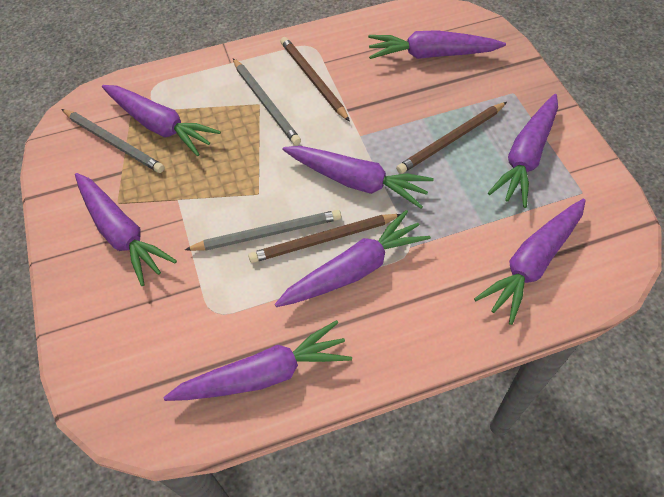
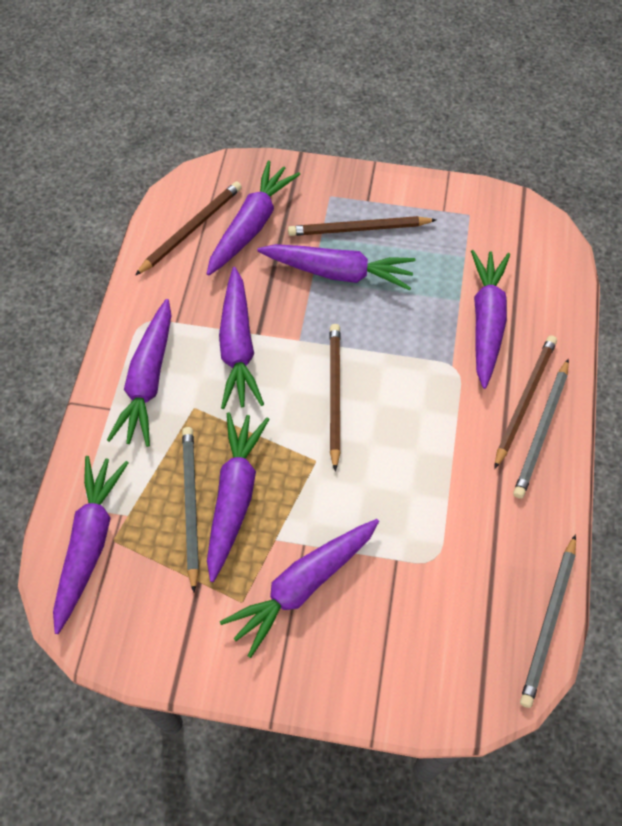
brown pencil: [248,214,401,263] [280,37,350,122] [396,102,507,174] = 3 -> [135,181,242,275] [288,216,436,236] [330,324,341,471] [494,335,557,469] = 4

